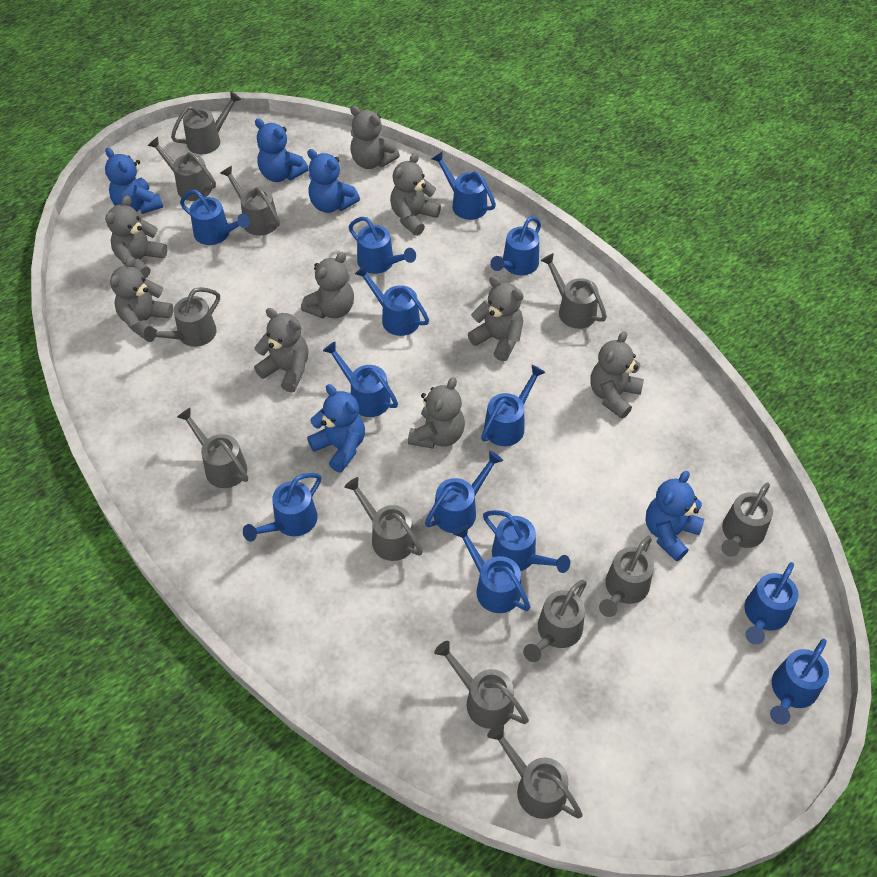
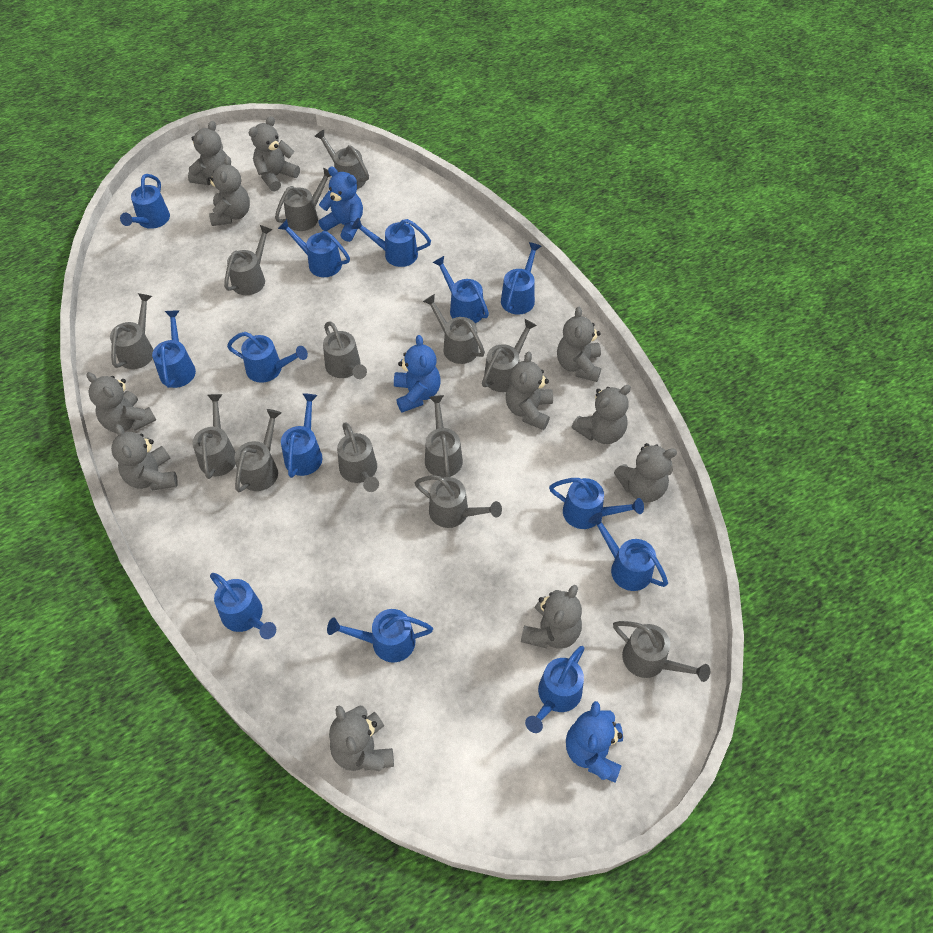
blue teddy bear: [105,148,163,214] [255,118,309,182] [307,149,360,213] [307,384,365,473] [645,471,704,561] = 5 -> [318,167,363,242] [394,335,441,413] [566,701,623,782] = 3
grey teddy bear: [105,195,167,278] [110,256,173,342] [254,308,309,392] [301,252,354,319] [350,106,400,169] [390,153,441,236] [408,377,465,449] [468,276,524,361] [590,331,644,419] = 9 -> [86,372,156,433] [111,424,178,491] [188,121,228,185] [208,156,250,226] [249,116,300,192] [329,705,394,771] [506,351,553,430] [521,585,582,649] [557,307,601,382] [572,385,631,444] [614,443,677,502] = 11
grey watering can: [144,287,220,347] [148,137,216,201] [171,91,242,154] [177,408,248,488] [220,166,280,236] [344,477,423,561] [434,641,529,729] [487,724,583,819] [523,580,587,662] [541,253,607,329] [599,536,654,617] [721,483,773,557] = 12 -> [110,293,154,369] [193,394,236,479] [224,225,273,295] [234,409,281,492] [275,168,331,231] [314,130,369,189] [323,322,367,379] [337,422,379,492] [415,475,502,528] [423,294,485,364] [425,395,463,478] [482,319,537,392] [613,621,710,682] = 13

